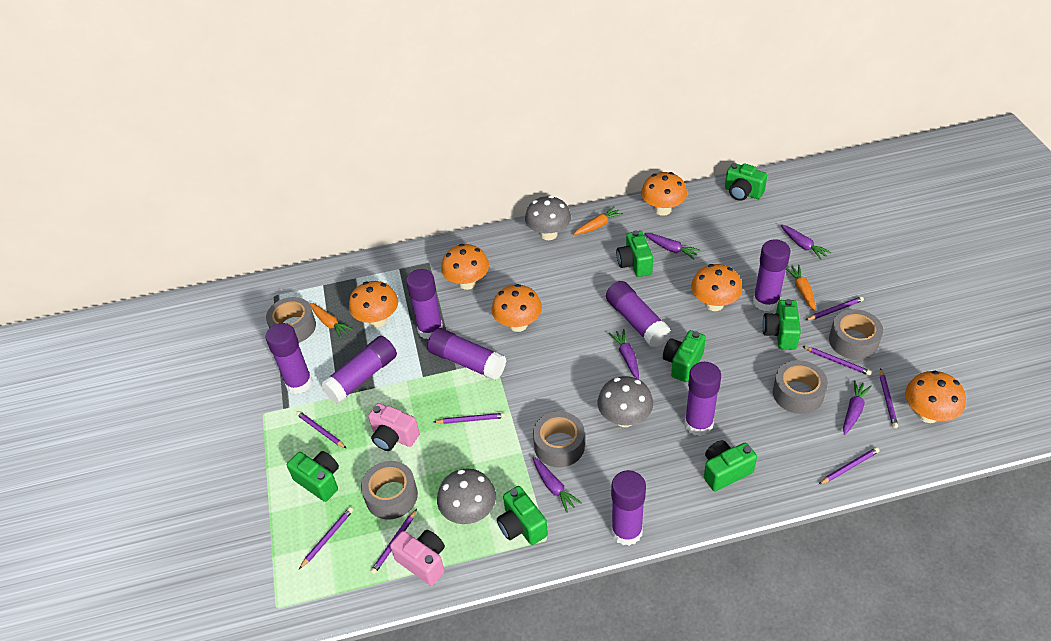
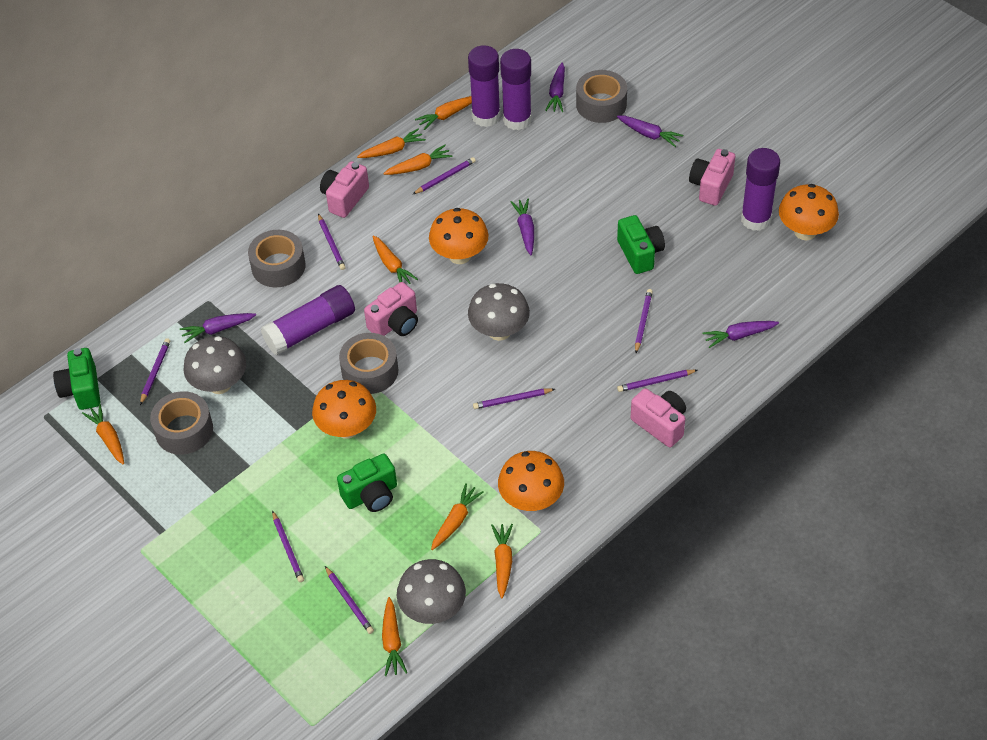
green camera: [287,451,339,502] [497,486,548,545] [616,230,653,277] [663,330,706,382] [704,440,757,491] [725,163,767,201] [762,299,801,350] = 7 -> [53,348,100,410] [337,454,397,512] [617,215,665,274] = 3
grey tape: [266,297,316,343] [361,461,418,520] [533,411,585,468] [773,360,828,414] [829,309,883,360] = 5 -> [150,391,213,455] [248,230,306,287] [339,333,398,394] [576,70,627,123] = 4
orange carrot: [309,303,353,338] [573,206,623,235] [786,265,816,311] = 3 -> [82,404,124,465] [357,128,426,158] [373,235,418,284] [382,597,407,676] [383,145,453,175] [415,96,472,130] [431,483,484,550] [491,524,513,598] = 8
orange mushroom: [349,281,398,327] [441,244,489,290] [492,284,542,332] [641,172,687,216] [691,264,742,311] [905,371,966,423] = 6 -> [312,380,376,439] [429,208,488,264] [498,451,564,511] [779,184,839,240] = 4
pink camera: [368,403,419,451] [390,530,445,586] = 2 -> [320,161,369,218] [364,282,418,336] [630,388,686,447] [689,149,735,206] = 4
purple glue stick: [265,323,313,394] [321,336,397,404] [406,269,443,340] [427,328,506,380] [606,281,671,347] [611,470,646,546] [684,362,721,436] [753,239,790,311] = 8 -> [261,285,355,355] [468,45,501,127] [500,49,532,130] [741,148,780,231] = 4

